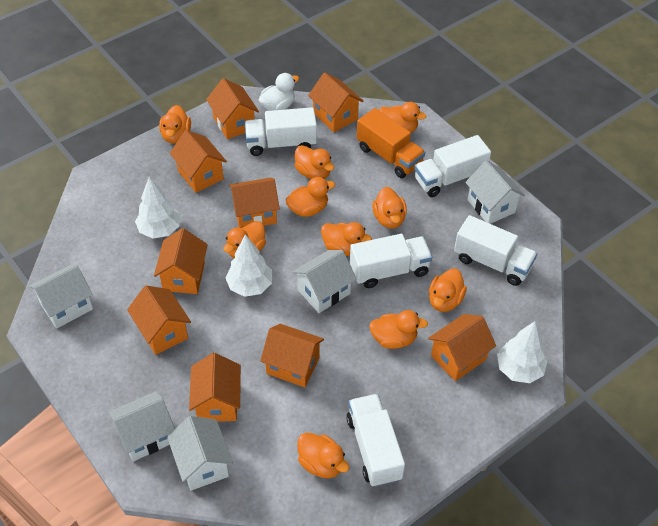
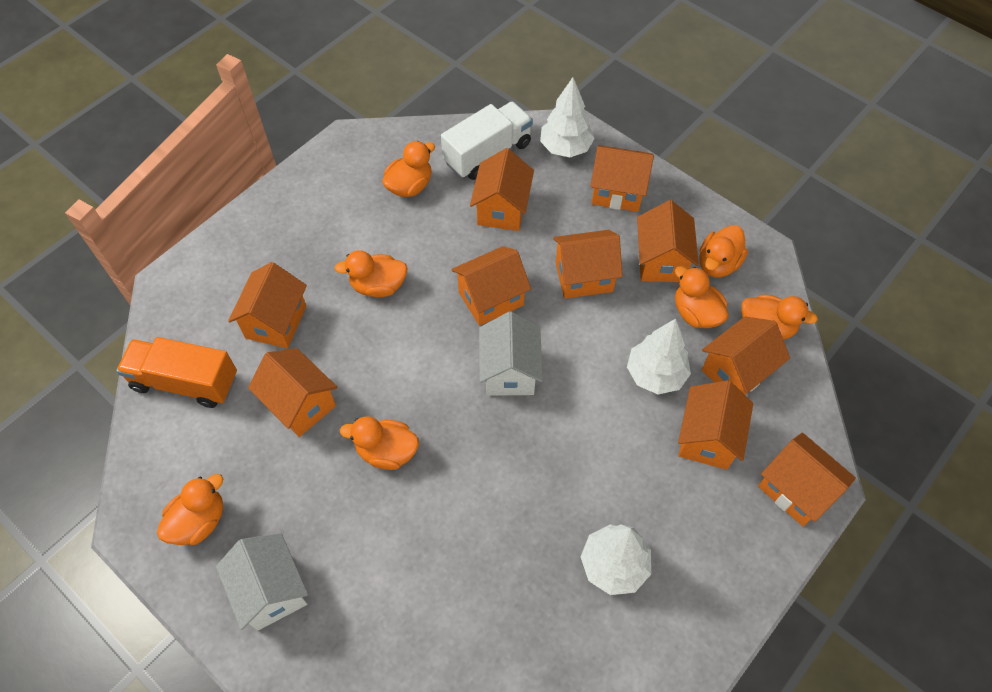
orange duck: [159,105,191,144] [223,221,266,258] [285,177,335,217] [295,145,334,179] [297,432,349,478] [321,222,372,256] [369,310,428,349] [372,187,407,229] [379,102,427,133] [429,268,467,312] = 10 -> [157,474,223,545] [334,250,408,297] [340,416,419,470] [382,141,435,197] [675,266,729,328] [699,225,748,277] [741,295,818,340] = 7
orange house: [127,285,191,355] [154,228,208,294] [170,130,227,193] [189,353,241,422] [206,78,259,139] [229,178,280,226] [260,324,324,387] [308,72,364,132] [428,314,496,381] = 9 -> [228,262,307,349] [248,348,337,437] [451,246,531,326] [470,148,534,231] [553,230,623,299] [590,145,654,212] [637,200,699,282] [678,380,753,470] [702,316,790,395] [758,433,856,527] = 10
white duck: [259,73,299,111] = 1 -> none = 0
white house: [29,264,93,329] [109,391,175,461] [167,416,233,491] [292,250,356,313] [465,160,525,224] = 5 -> [216,533,308,631] [479,312,543,396] = 2
white truck: [244,107,317,156] [346,394,405,487] [350,234,432,288] [414,135,491,197] [454,215,537,286] = 5 -> [441,101,533,180] = 1

